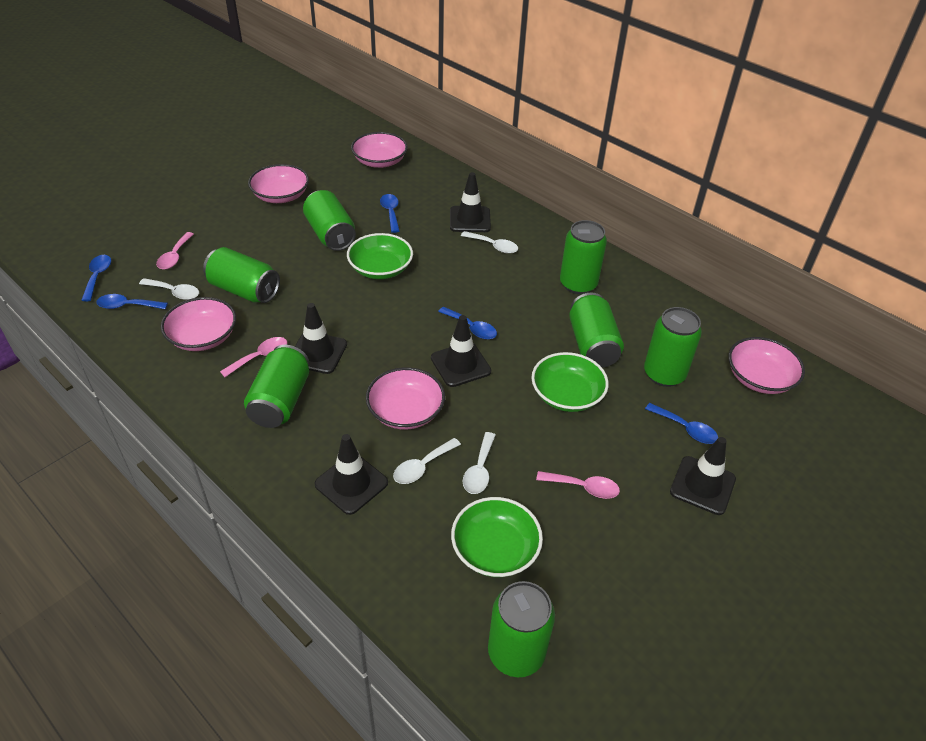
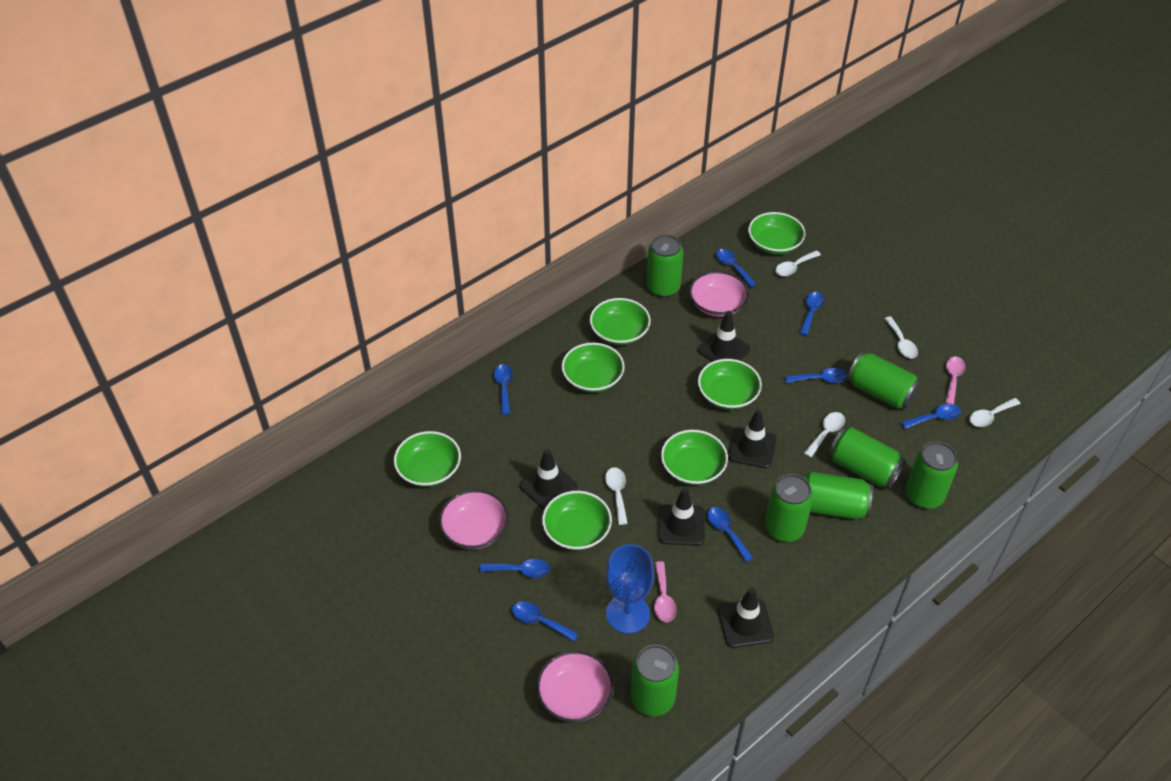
blue goblet: none = 0 -> [606,544,654,634] = 1
blue spoon: [81,255,111,301] [96,294,168,309] [380,194,400,233] [438,307,497,340] [645,403,718,444] = 5 -> [480,559,550,578] [494,364,513,415] [512,601,578,642] [707,507,753,562] [716,249,756,287] [785,368,847,383] [799,292,825,336] [901,404,961,429] = 8
green bowl: [347,233,413,279] [451,497,543,577] [531,352,609,412] = 3 -> [394,431,461,487] [542,491,612,550] [562,343,625,393] [590,298,651,345] [661,430,728,485] [698,359,762,410] [748,212,806,254] = 7
pink bowl: [161,297,236,351] [248,164,309,203] [351,132,408,168] [366,367,445,429] [728,337,805,394] = 5 -> [439,490,509,549] [537,651,614,722] [689,271,749,317] = 3
pink spoon: [156,232,194,270] [220,337,287,377] [536,471,620,499] = 3 -> [654,561,677,622] [945,356,966,404] = 2
white spoon: [139,278,199,300] [393,438,461,484] [461,231,518,254] [463,432,496,494] = 4 -> [605,467,628,525] [775,251,821,276] [804,412,845,458] [884,317,918,358] [969,398,1020,427] = 5

